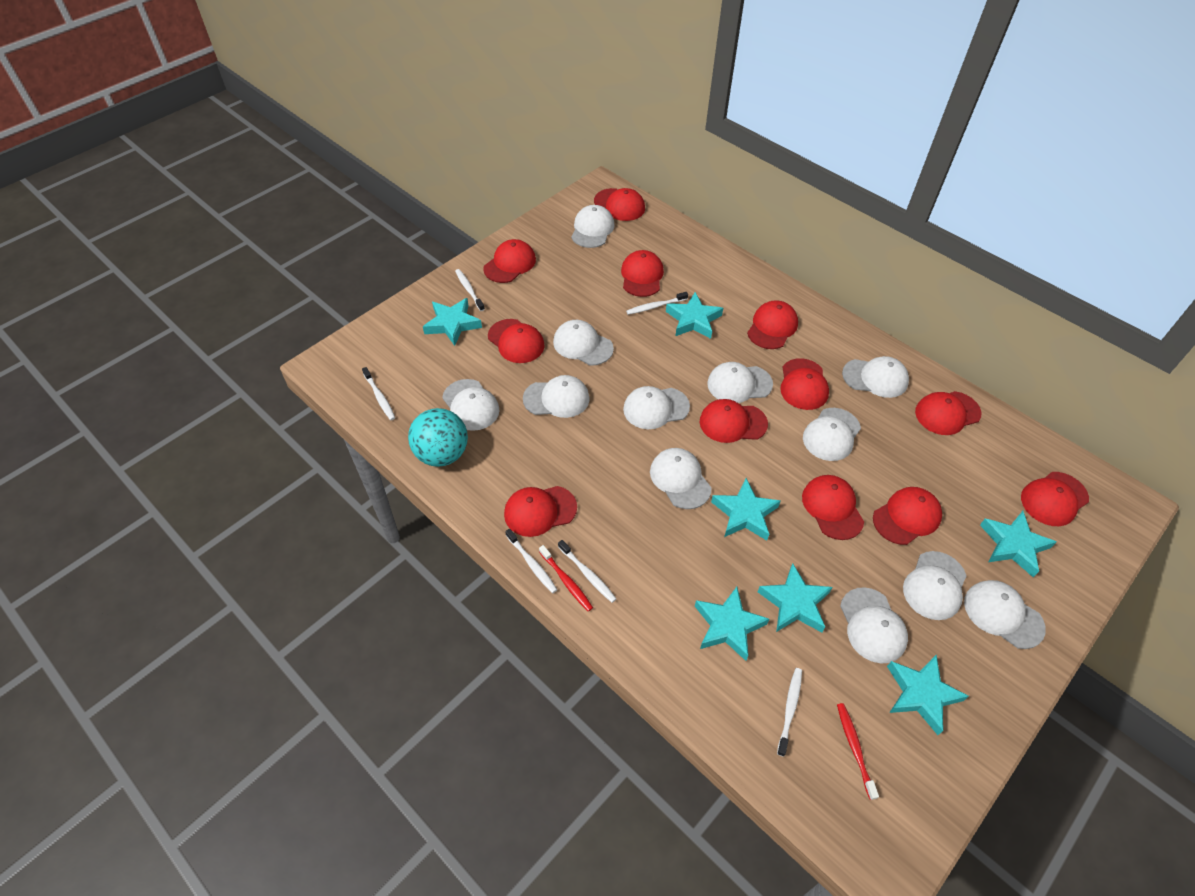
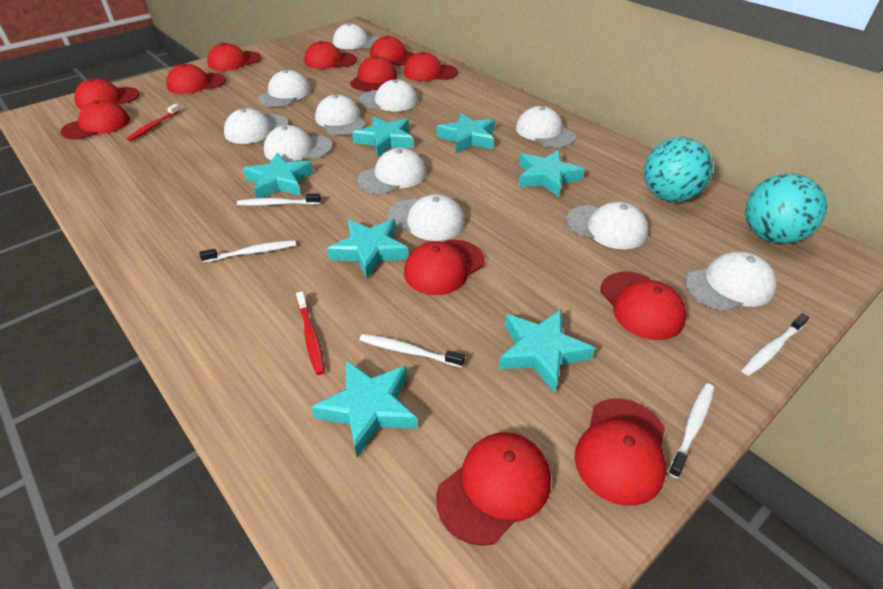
turquoise ball: [408,408,468,467] = 1 -> [644,137,713,202] [745,173,827,244] = 2
white cap: [442,379,500,431] [523,375,590,418] [553,320,614,365] [571,205,615,248] [623,386,690,429] [650,448,711,509] [707,362,773,403] [803,408,861,461] [840,587,908,663] [842,356,909,398] [903,551,966,620] [964,580,1046,649] = 12 -> [224,108,289,144] [258,70,311,107] [264,125,333,162] [315,94,366,135] [333,23,380,49] [357,148,426,194] [359,79,418,111] [387,194,465,241] [516,106,576,148] [566,202,649,249] [684,251,777,311] = 11
white toothbrush: [362,367,395,420] [455,269,485,311] [505,529,557,593] [558,540,617,603] [626,292,688,315] [777,668,802,757] = 6 -> [199,240,296,262] [237,194,321,206] [360,334,465,367] [668,383,714,478] [742,313,809,376] = 5

